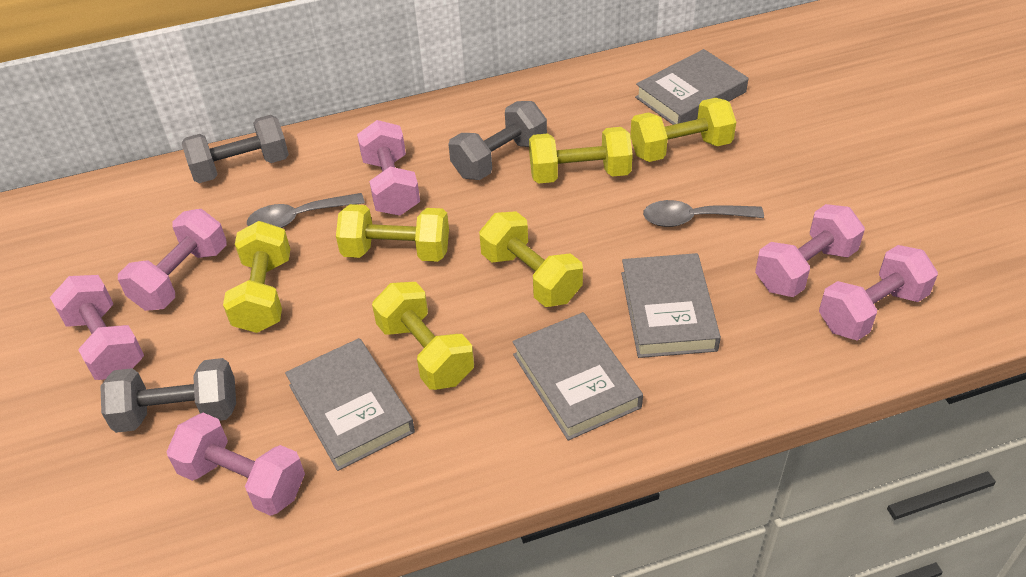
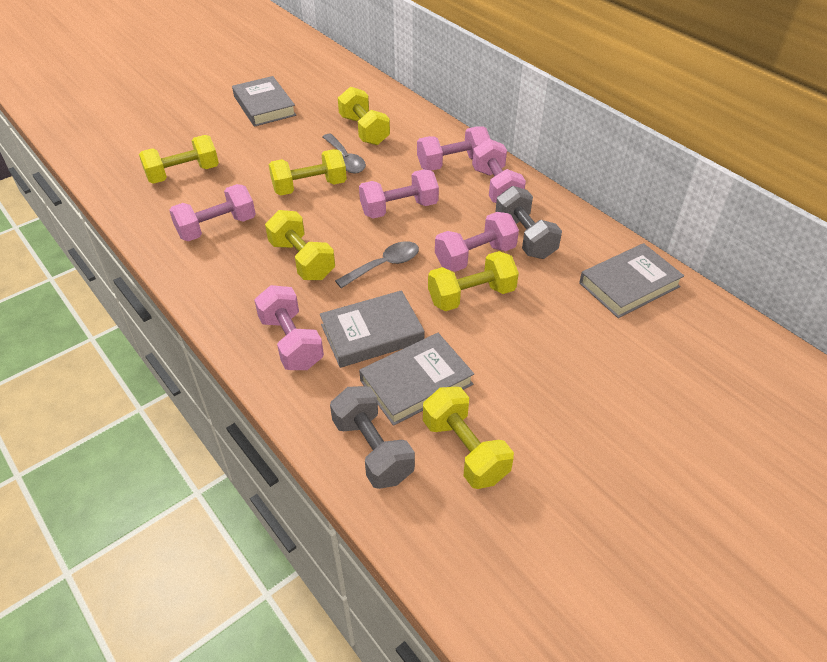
grey dumbbell: [100,358,236,433] [182,115,289,183] [448,101,547,180] = 3 -> [330,386,415,489] [495,186,562,259] = 2

